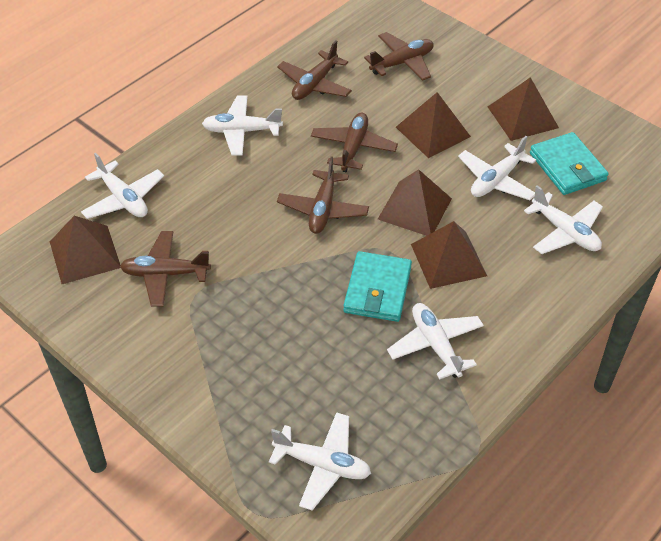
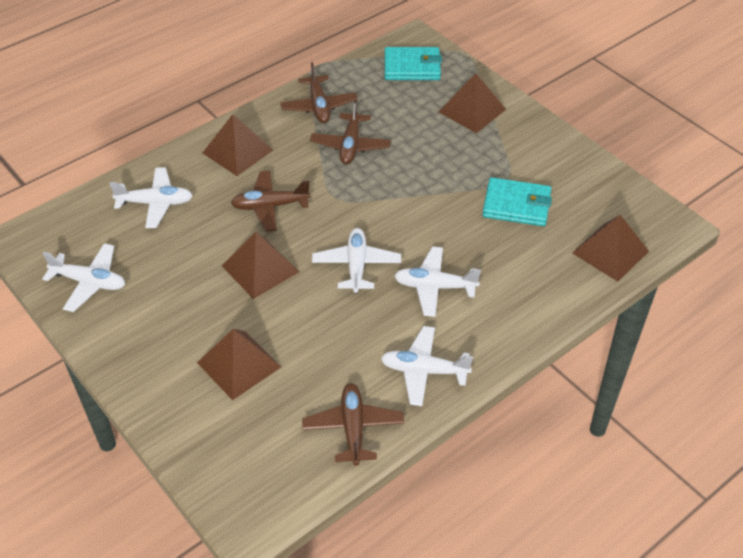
brown plane: [120,231,211,307] [277,40,352,100] [277,156,369,234] [311,112,398,172] [364,32,434,81] = 5 -> [231,170,311,232] [280,62,358,123] [302,383,404,466] [310,100,391,164] = 4
white plane: [81,153,164,219] [202,96,283,155] [269,412,371,511] [387,303,484,379] [458,136,536,200] [524,185,603,254] = 6 -> [42,243,125,312] [109,168,193,228] [312,228,401,294] [381,326,473,406] [394,247,481,317] = 5

